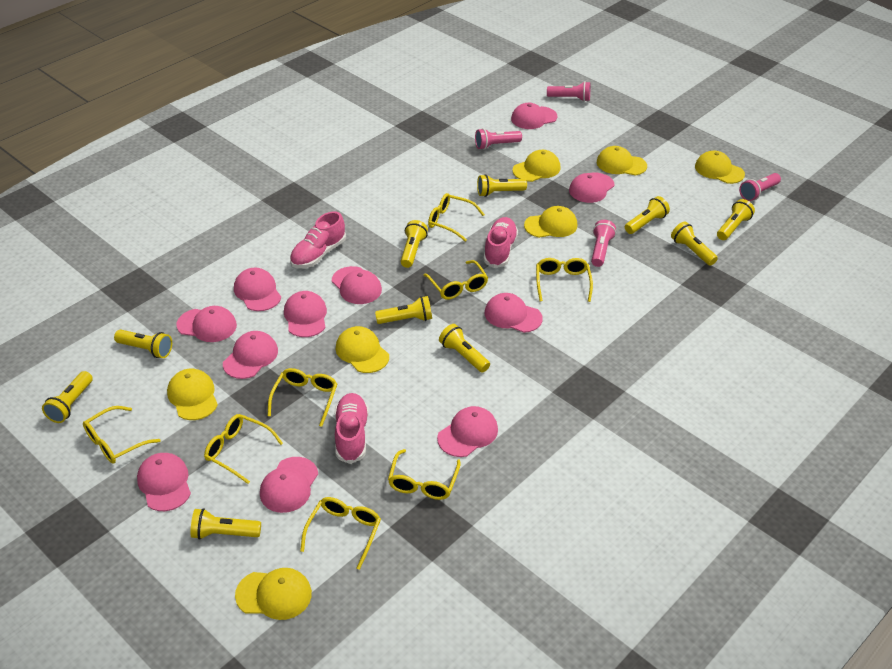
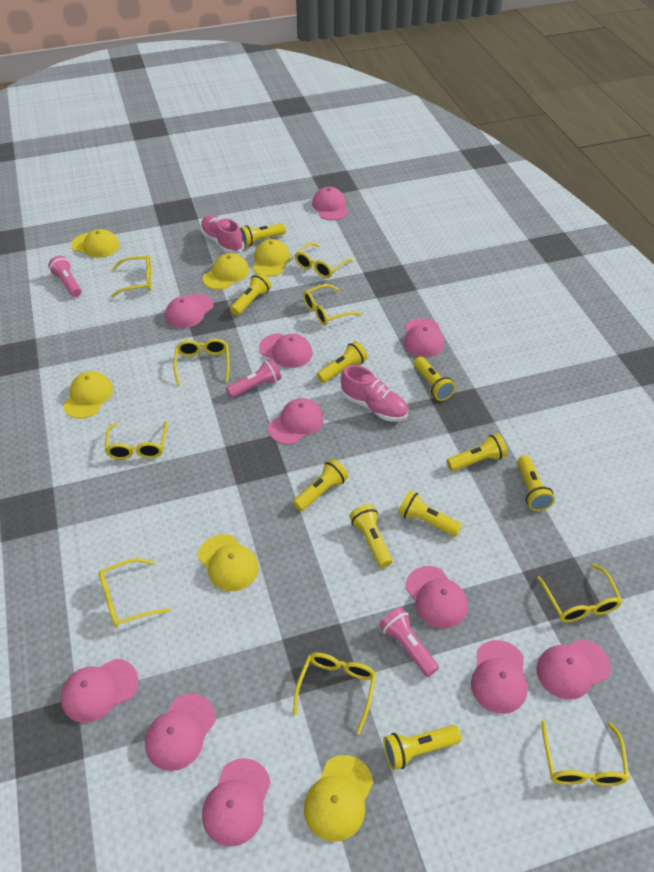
pink flashlight: [475,128,522,150] [547,81,590,102] [591,220,616,267] [739,173,781,201] = 4 -> [48,256,81,297] [226,359,281,398] [379,607,439,677] = 3
pink shoe: [290,212,346,268] [334,393,369,464] [483,217,518,268] = 3 -> [200,215,244,254] [341,365,408,422] = 2
yellow cap: [167,369,218,420] [235,568,312,620] [336,326,389,373] [513,150,560,182] [524,206,577,238] [597,146,647,176] [695,151,745,184] = 7 -> [63,371,113,419] [71,229,120,258] [198,534,259,591] [203,253,249,290] [253,239,290,277] [304,755,373,842] = 6
yellow glasses: [83,406,160,464] [204,414,283,484] [268,368,338,427] [300,497,381,570] [388,449,461,500] [423,260,488,300] [428,193,485,242] [536,258,593,302] = 8 -> [99,558,171,627] [105,421,167,460] [111,255,152,297] [174,339,230,385] [293,652,377,734] [295,242,353,278] [303,284,361,326] [537,564,622,622] [541,720,629,786] = 9

